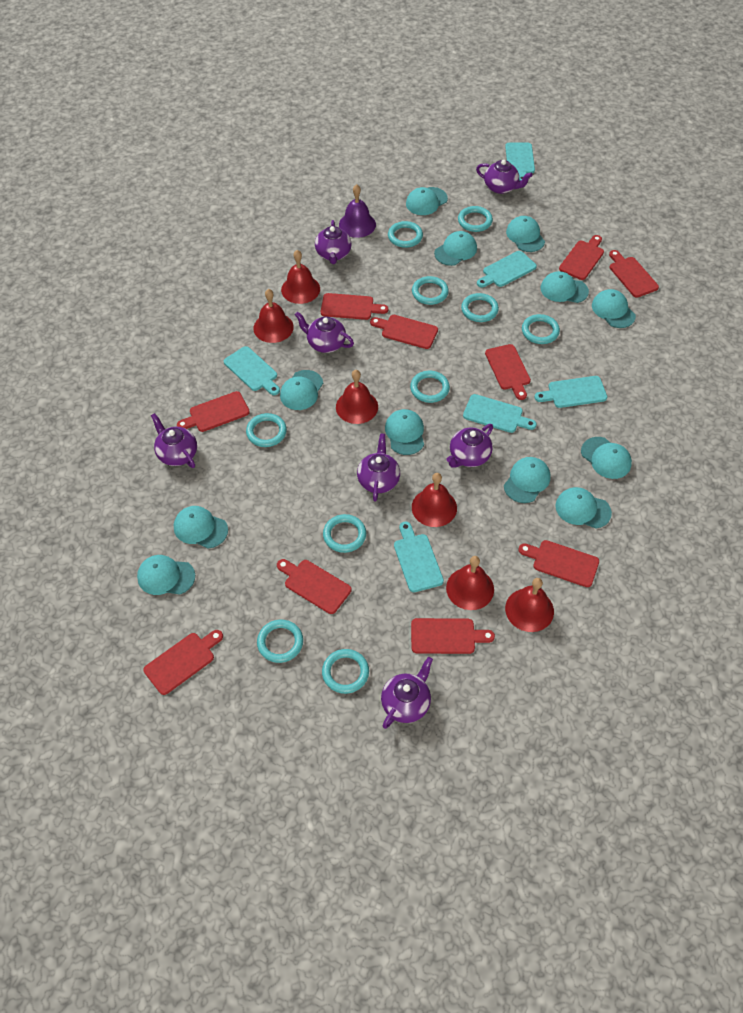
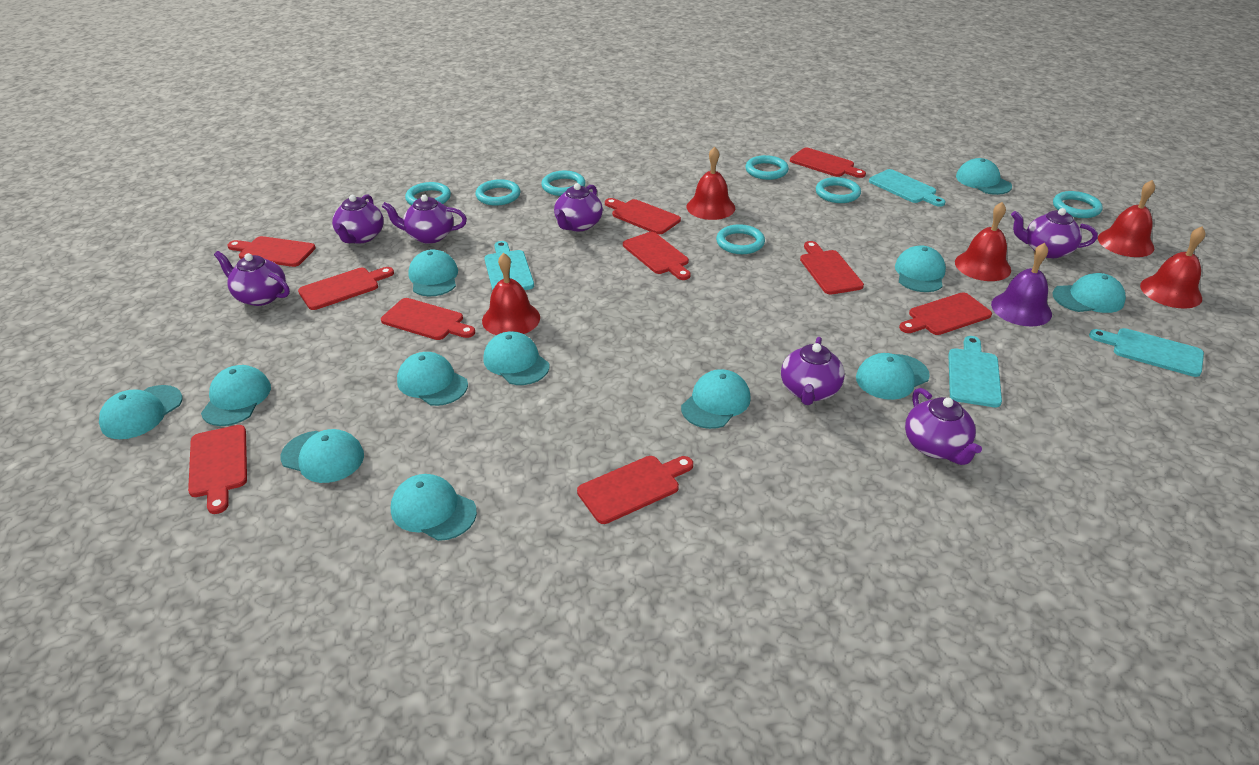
red bell: [253,289,294,343] [281,250,320,304] [336,370,378,424] [412,473,457,527] [446,556,494,610] [505,578,554,632] = 6 -> [482,253,540,335] [687,147,735,220] [955,202,1011,281] [1098,180,1155,257] [1140,226,1205,309] = 5
turquoise cutting board: [224,346,280,395] [394,522,444,592] [463,394,537,433] [477,251,537,288] [505,143,535,181] [535,376,607,408] = 6 -> [484,241,534,290] [869,169,945,207] [948,336,1002,407] [1089,328,1204,377] = 4
turquoise ring: [246,413,287,447] [257,620,303,663] [322,649,369,694] [323,514,366,553] [388,221,423,248] [410,371,450,403] [412,276,449,305] [458,206,493,232] [461,293,499,322] [522,314,560,344] = 10 -> [405,182,451,205] [476,179,520,206] [541,171,585,196] [716,224,765,254] [745,155,789,180] [816,177,861,203] [1053,191,1103,218] = 7

